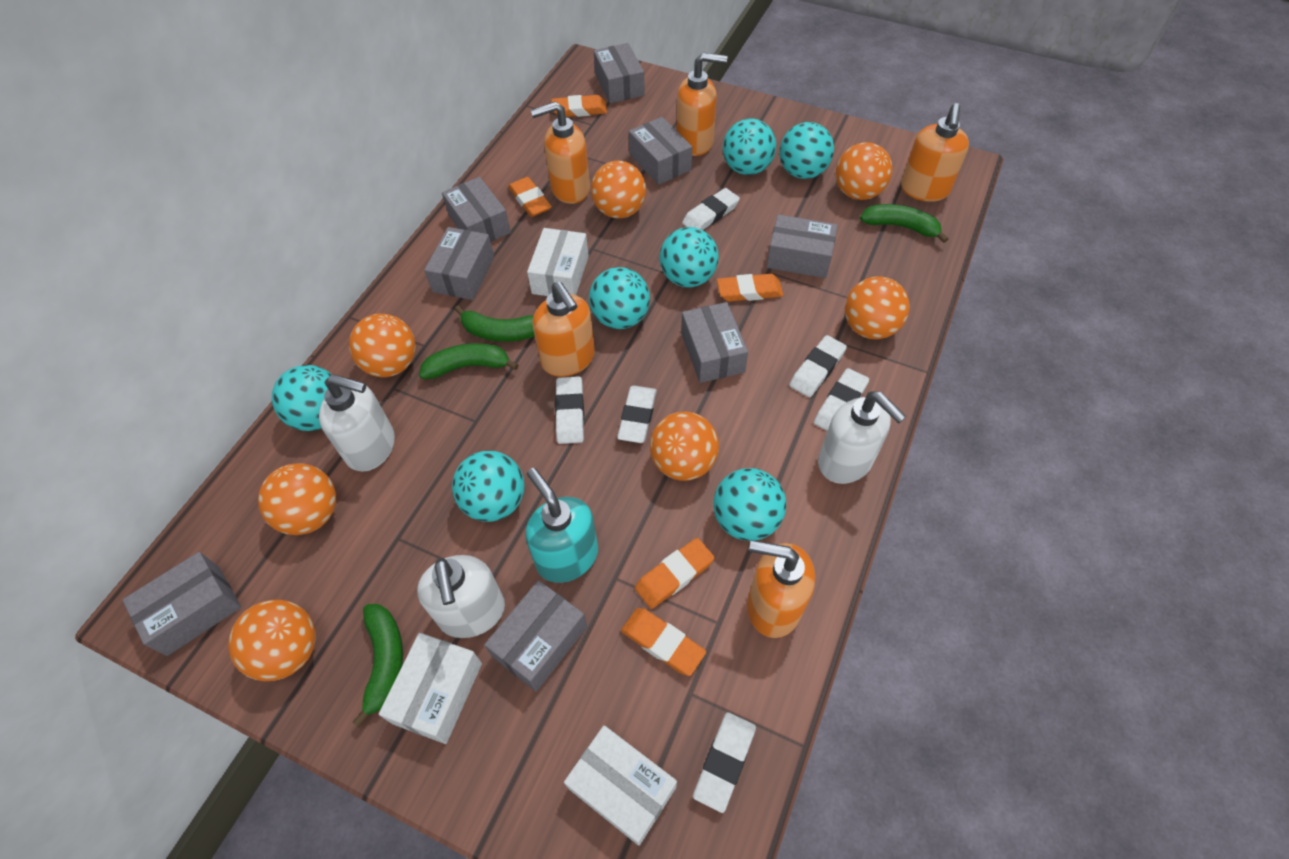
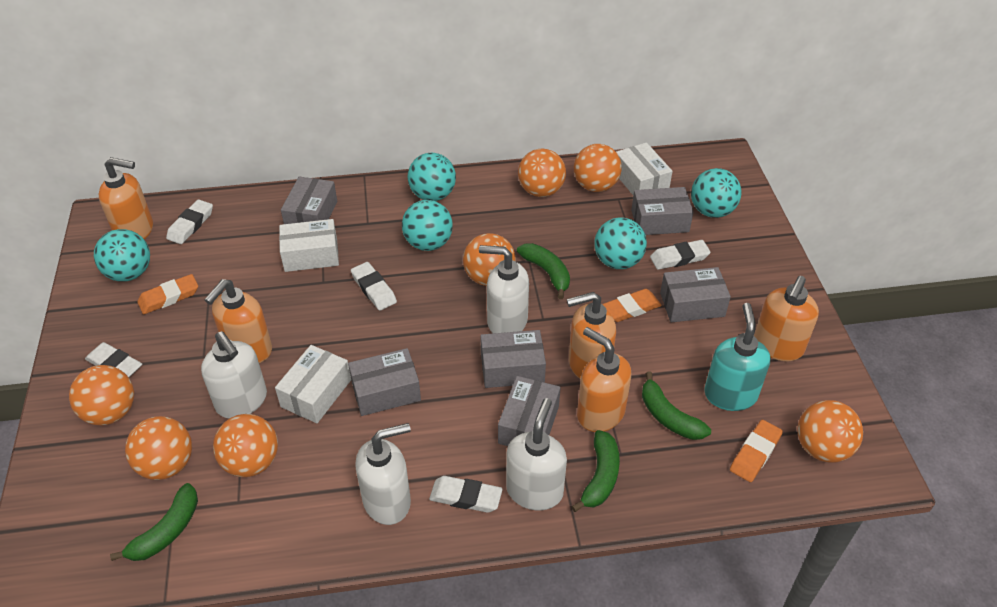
grey box: [122,552,241,656] [424,227,494,300] [442,177,511,242] [484,580,587,692] [594,43,645,103] [629,117,692,185] [681,302,748,383] [766,214,838,278] = 8 -> [281,177,337,224] [348,348,421,416] [480,330,546,388] [498,376,561,446] [631,187,694,235] [660,267,731,322] = 6
orange eraser: [508,177,552,217] [551,95,607,117] [621,608,706,676] [635,538,715,609] [717,274,783,302] = 5 -> [137,274,198,314] [602,289,662,322] [730,420,783,482] = 3
turquoise ball: [272,365,332,431] [452,451,525,522] [589,267,650,329] [659,227,719,287] [713,468,787,541] [723,118,776,175] [780,122,834,179] = 7 -> [94,229,150,282] [402,200,453,251] [407,153,456,201] [594,217,647,269] [691,168,742,218] = 5
white eraser: [555,376,584,444] [617,386,657,443] [682,188,740,230] [693,712,756,813] [790,335,847,397] [814,368,869,431] = 6 -> [85,342,142,377] [166,199,213,244] [351,262,397,311] [429,476,503,513] [650,240,711,270] = 5
white soap dispenser: [319,374,395,472] [417,555,505,638] [818,392,907,484] = 3 -> [201,331,267,419] [356,423,411,525] [479,245,529,333] [506,398,567,511] = 4

